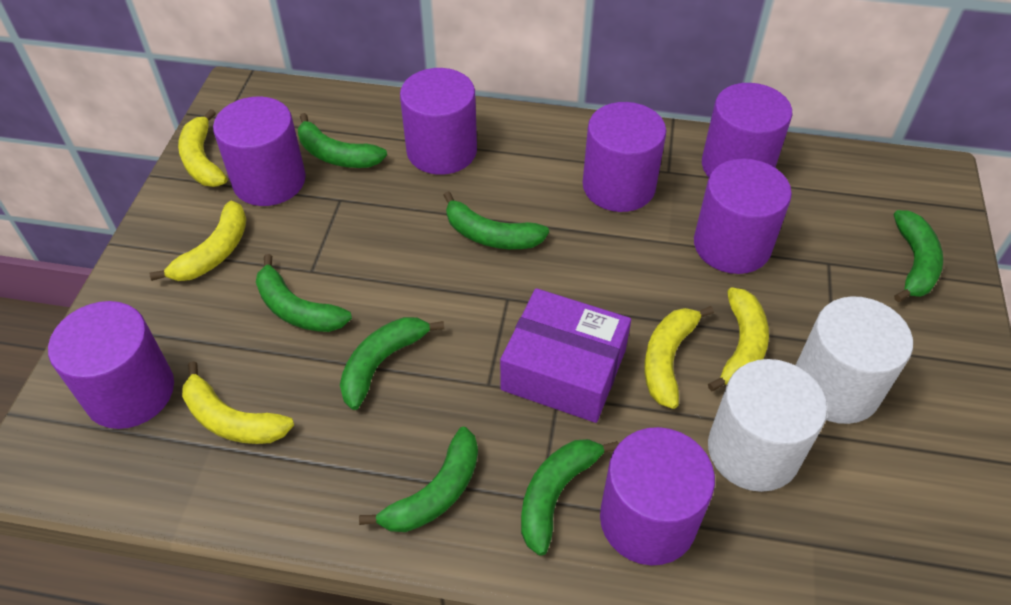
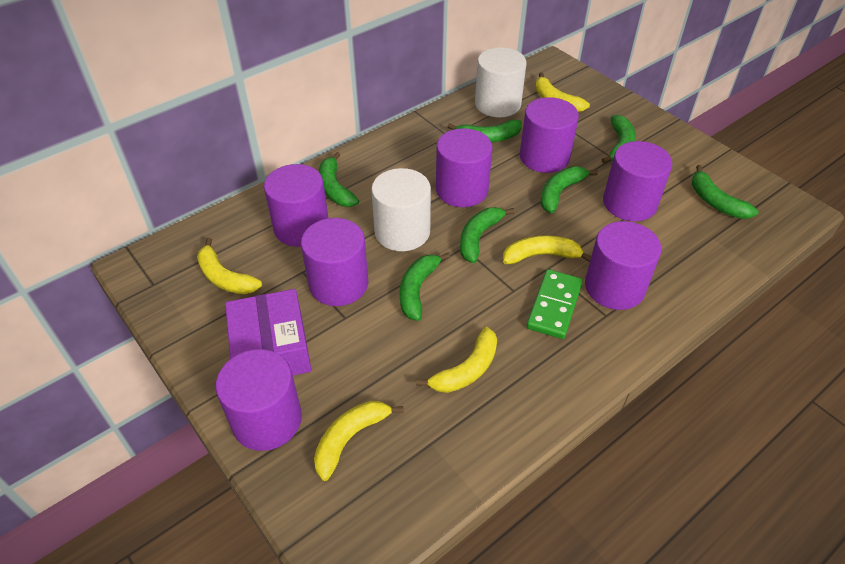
green domino: none = 0 -> [526,269,583,339] = 1

